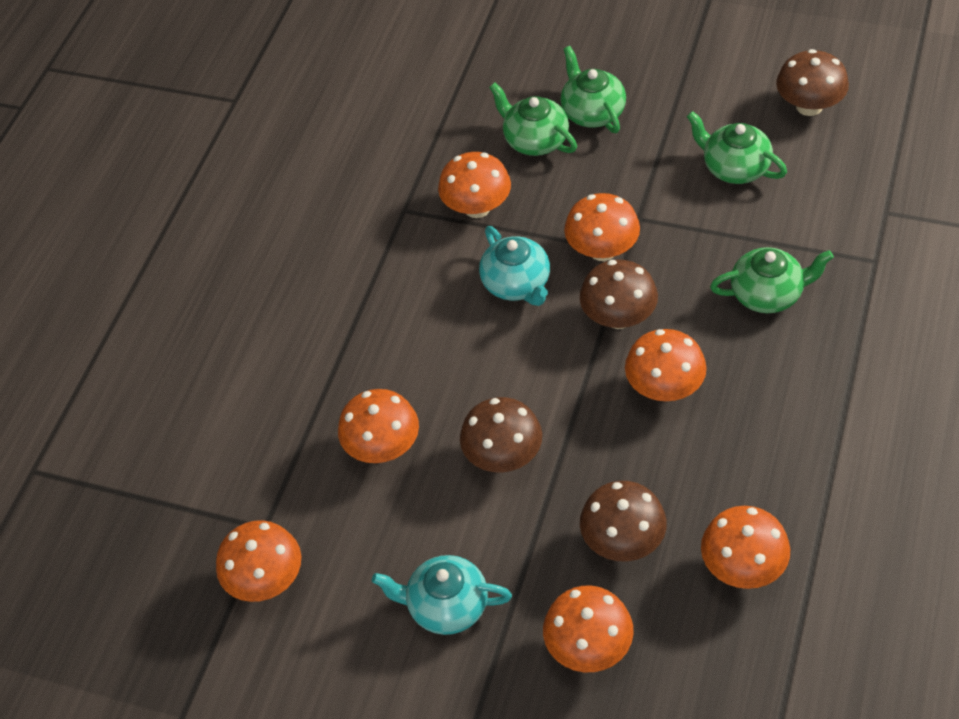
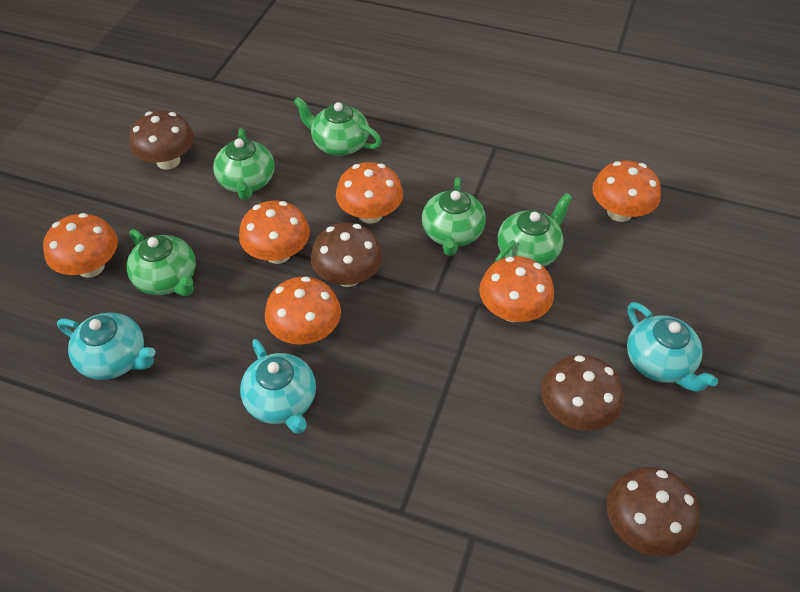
green teapot: [489,83,577,156] [560,46,626,133] [687,111,787,184] [710,247,834,313] = 4 -> [127,229,196,296] [213,128,275,200] [294,97,382,156] [422,177,486,256] [495,193,572,267] = 5
orange mushroom: [216,520,301,602] [338,389,419,463] [438,152,511,218] [543,586,634,672] [564,193,640,261] [625,329,707,401] [701,506,790,589] = 7 -> [43,213,118,278] [239,200,310,264] [265,276,341,345] [336,162,403,224] [479,256,554,322] [592,160,661,222] = 6
turquoise teapot: [372,555,512,635] [479,226,550,306] = 2 -> [57,313,155,380] [240,339,316,434] [627,302,718,392] = 3

